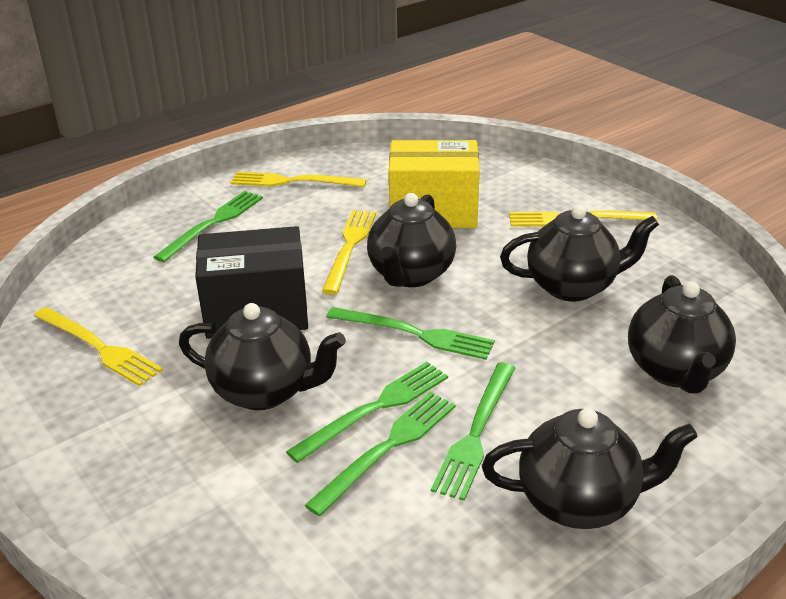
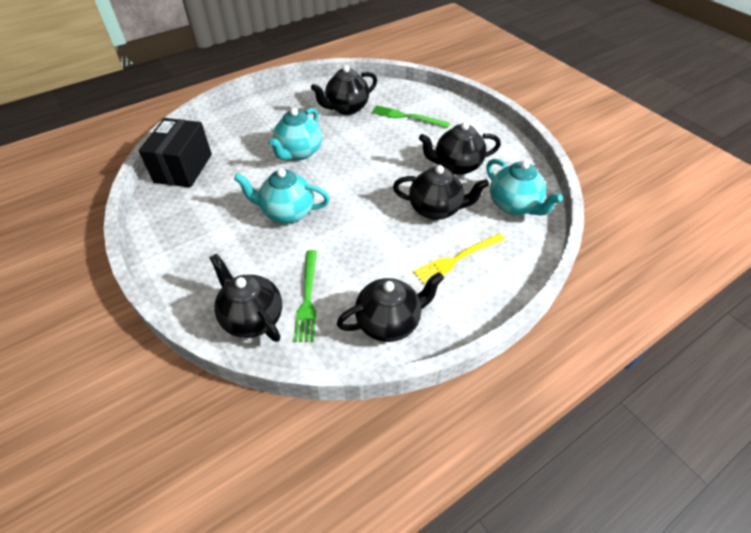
green fork: [154,191,263,262] [286,362,448,463] [305,392,455,516] [326,307,495,360] [431,363,515,501] = 5 -> [294,250,317,342] [372,105,450,128] = 2
turquoise teapot: none = 0 -> [234,169,330,224] [269,108,322,160] [487,159,563,215] = 3
yellow box: [389,140,480,228] = 1 -> none = 0
yellow fork: [34,307,163,386] [231,172,366,187] [322,210,376,294] [509,211,658,226] = 4 -> [413,234,505,284] = 1

